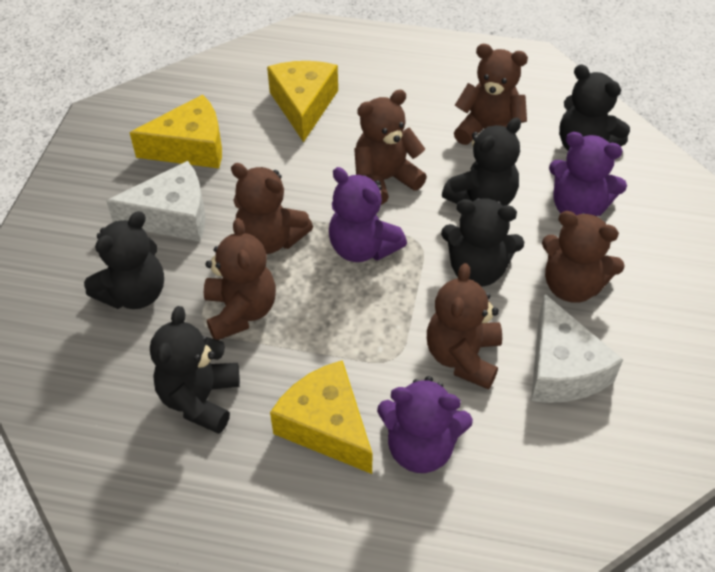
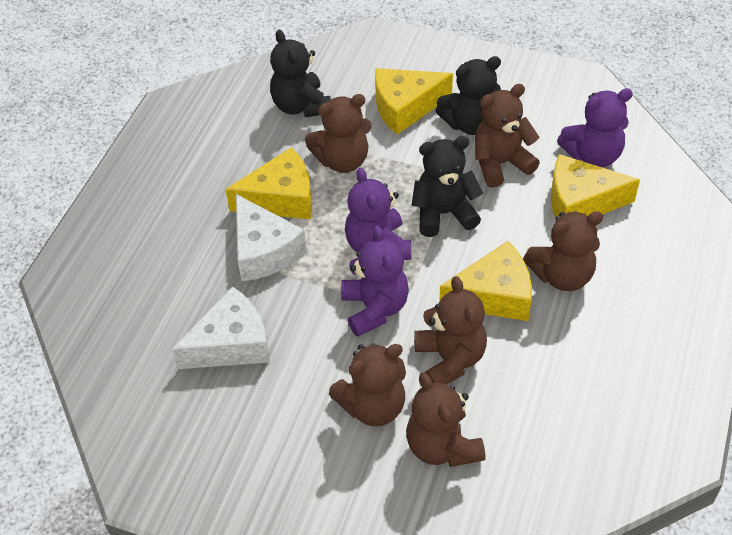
black teddy bear: [84,211,164,309] [150,306,240,434] [441,198,524,287] [442,118,521,206] [559,64,630,150] = 5 -> [270,30,331,117] [411,136,483,237] [435,56,501,135] = 3
yellow cheese: [129,95,222,168] [267,61,338,142] [270,360,372,474] = 3 -> [225,148,312,219] [375,68,453,134] [439,241,532,321] [551,154,640,218] = 4

